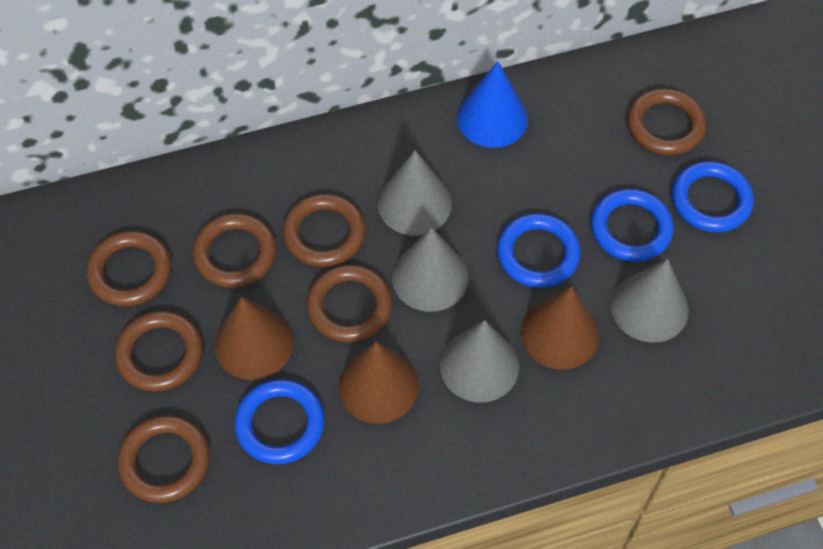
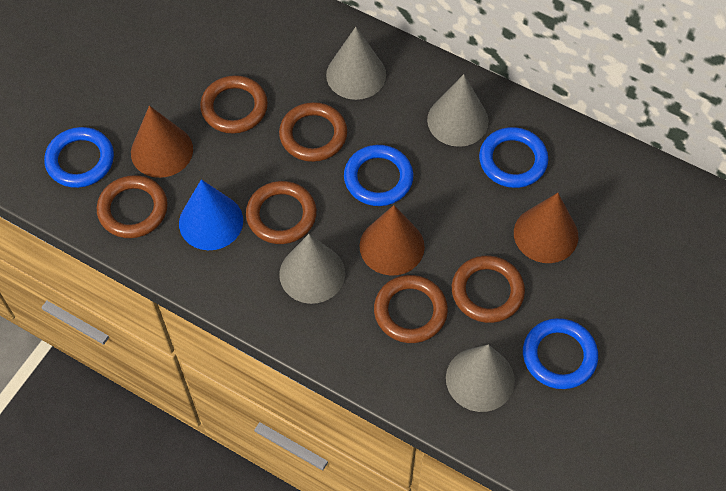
brown ring: [86,231,171,307] [115,311,202,392] [118,415,210,503] [192,213,276,288] [283,194,365,267] [306,265,392,343] [627,88,706,155] = 7 -> [97,175,168,238] [200,75,268,134] [246,181,317,244] [279,102,347,162] [374,275,448,343] [452,255,525,323] = 6

